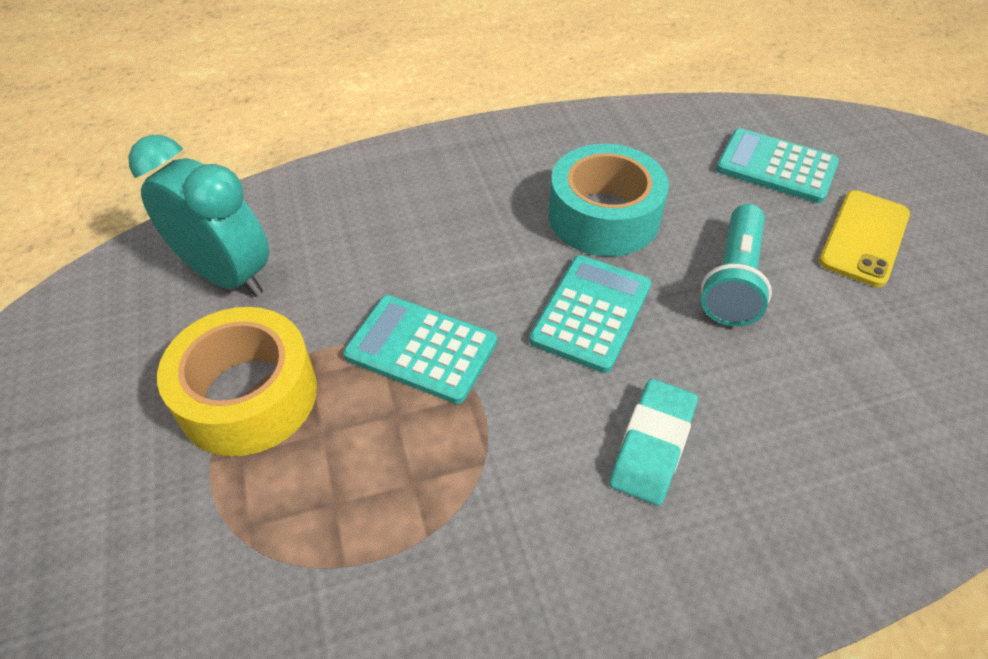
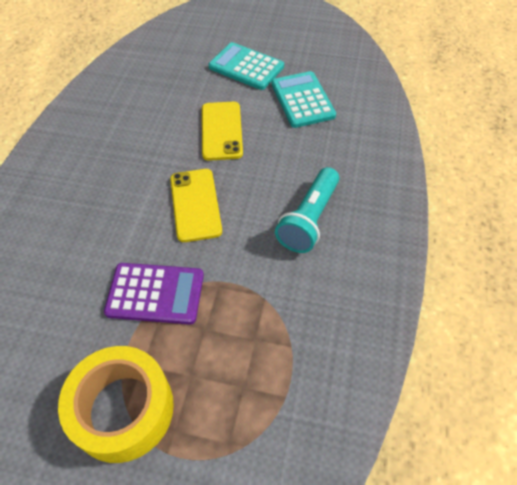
purple calculator: none = 0 -> [104,263,204,325] = 1
turquoise calculator: [343,295,497,404] [529,255,651,373] [716,128,839,203] = 3 -> [209,42,284,90] [272,71,336,128] = 2
turquoise clock: [128,135,269,297] = 1 -> none = 0
turquoise eraser: [609,379,698,506] = 1 -> none = 0
turquoise tape: [549,144,669,257] = 1 -> none = 0
yellow phone: [819,190,910,287] = 1 -> [170,169,222,242] [202,102,243,161] = 2

